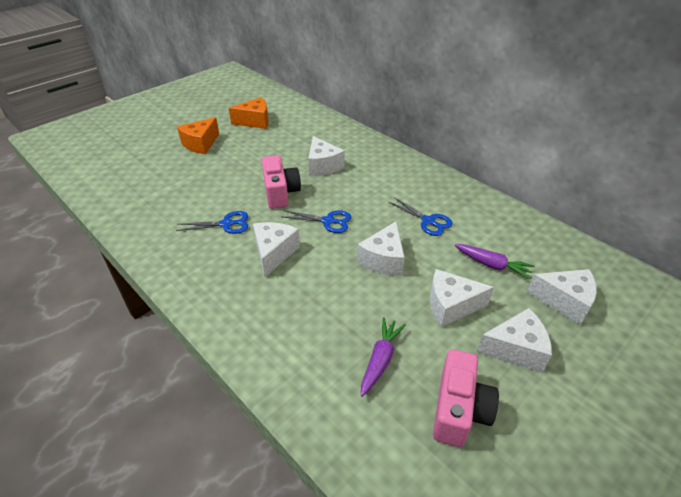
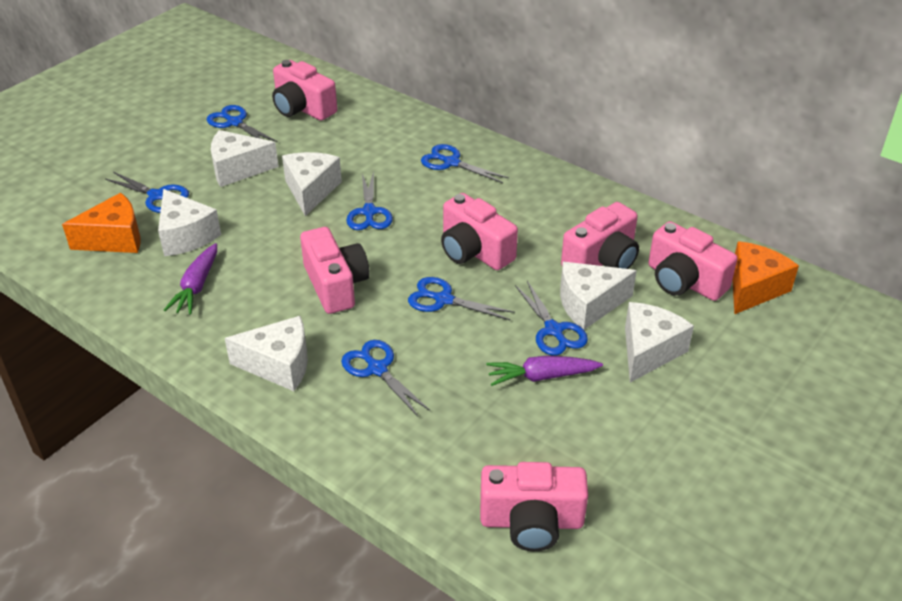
blue scissors: [176,211,249,234] [281,210,352,233] [389,197,453,236] = 3 -> [105,172,189,213] [207,105,278,142] [341,340,430,416] [346,171,393,230] [408,277,515,321] [421,144,509,183] [515,281,588,355] = 7
pink camera: [262,155,301,209] [433,349,499,447] = 2 -> [272,60,337,121] [300,227,370,314] [441,193,518,270] [480,462,588,551] [561,202,639,269] [648,221,737,301] = 6

